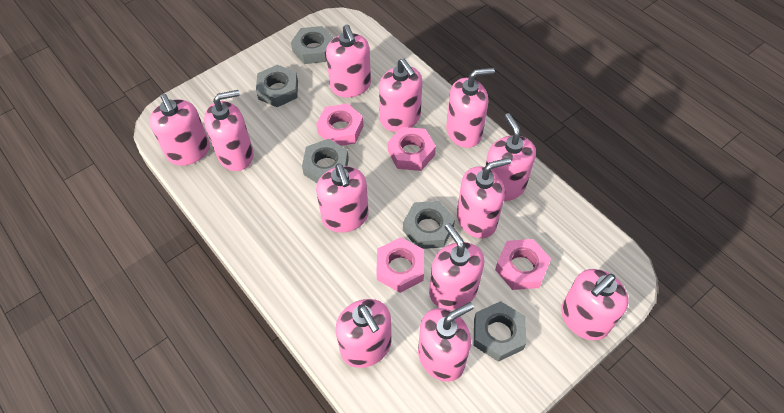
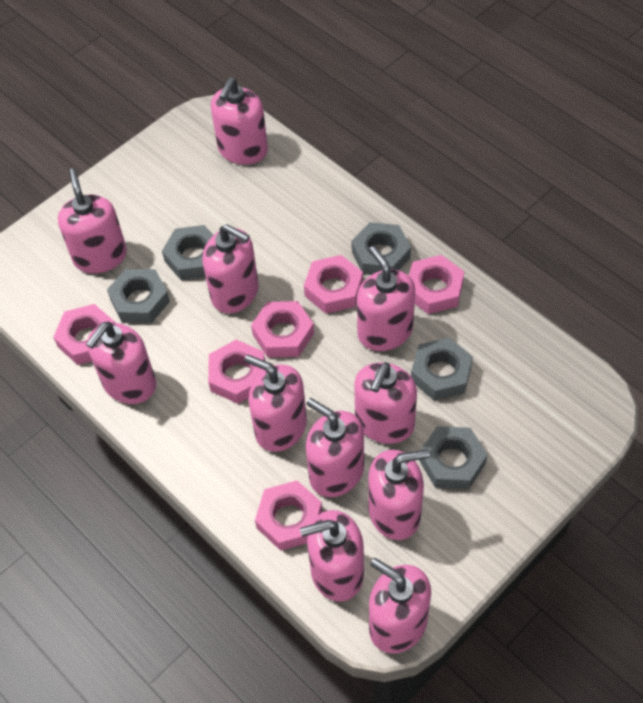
pink nut: [316,103,364,146] [376,237,424,293] [388,127,436,171] [495,239,551,290] = 4 -> [53,304,115,365] [208,340,265,404] [251,301,314,358] [255,481,322,551] [304,255,363,314] [409,255,464,314] = 6
pink soap dispenser: [149,94,210,166] [204,90,254,171] [316,163,369,233] [326,24,371,98] [335,299,391,368] [379,59,422,132] [418,302,474,382] [429,223,485,310] [446,68,495,148] [457,158,511,238] [485,113,536,201] [561,269,629,340] = 12 -> [58,169,127,273] [86,322,156,404] [202,224,259,313] [211,78,268,165] [244,354,307,452] [300,510,364,602] [306,398,364,497] [354,362,417,444] [357,246,415,351] [369,449,430,540] [369,558,431,654] = 11

